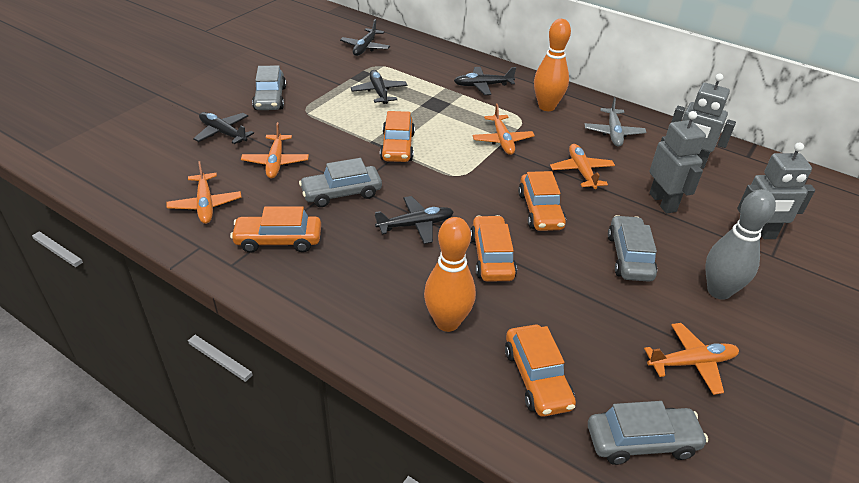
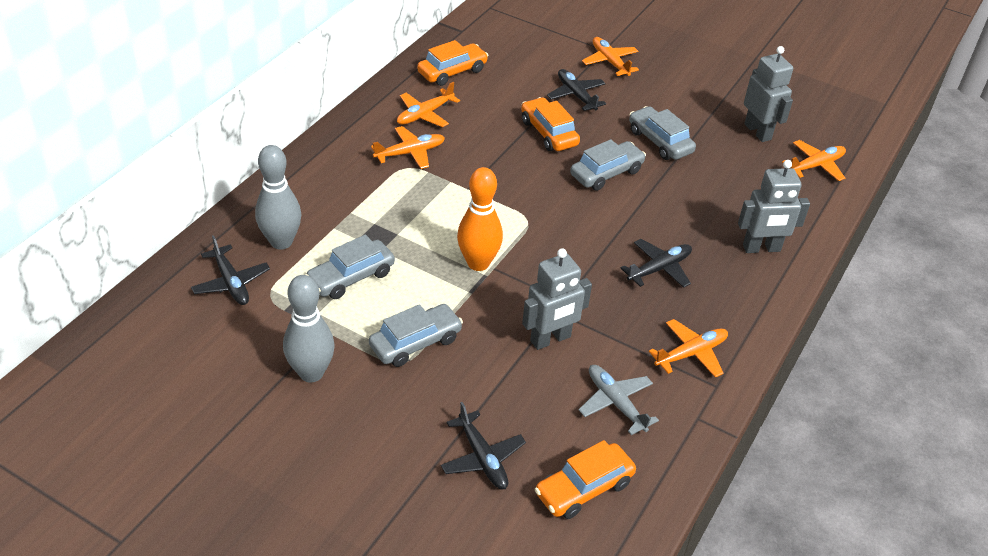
black plane: [193,112,254,144] [340,19,390,56] [350,70,407,104] [375,196,454,244] [454,67,516,95] = 5 -> [191,235,270,305] [441,402,526,489] [547,69,606,111] [621,239,692,288] = 4
grey bowling pin: [705,189,776,300] = 1 -> [255,145,301,250] [283,275,335,383] = 2
orange bowling pin: [424,217,476,332] [534,19,571,111] = 2 -> [457,167,503,271] = 1
orange car: [230,206,321,253] [380,111,415,162] [470,215,517,282] [505,325,576,417] [518,171,566,231] = 5 -> [417,40,488,86] [521,97,580,151] [535,440,636,519] = 3

